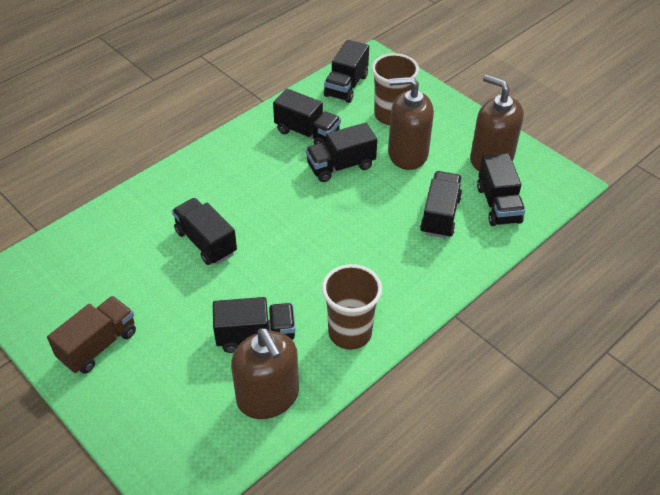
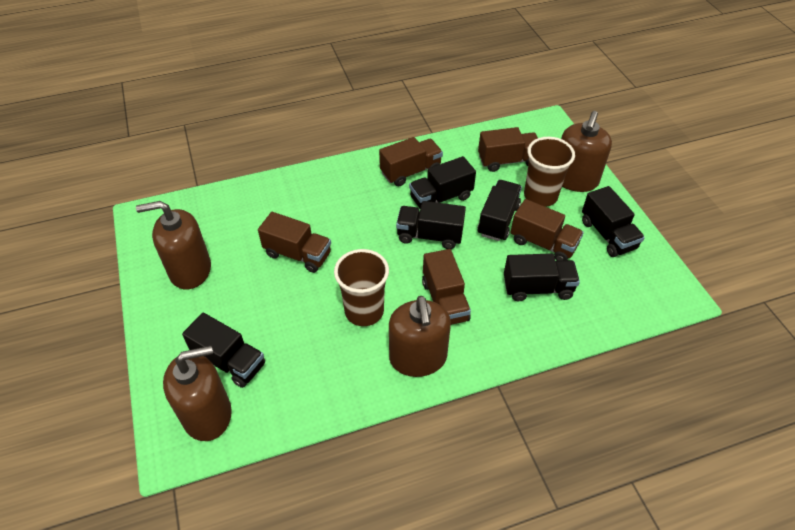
black truck: [172,198,237,265] [213,297,295,353] [273,89,341,145] [306,123,377,182] [324,40,369,103] [420,171,462,238] [477,153,525,226] = 7 -> [182,313,265,388] [396,201,466,249] [409,156,476,208] [478,180,522,241] [504,254,580,301] [582,186,645,257] = 6
brown soap dispenser: [231,328,299,419] [388,77,434,170] [470,75,524,171] = 3 -> [136,201,211,289] [163,346,232,441] [389,296,451,377] [561,111,612,192] = 4
brown truck: [47,296,136,374] = 1 -> [258,212,331,273] [379,137,443,186] [422,249,471,325] [478,127,538,172] [510,199,584,261] = 5

